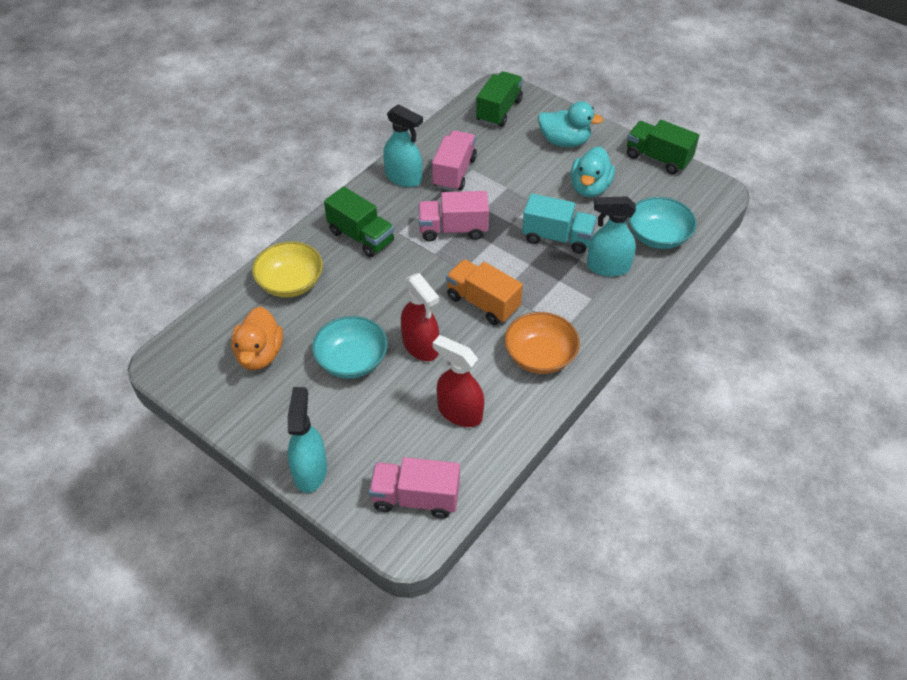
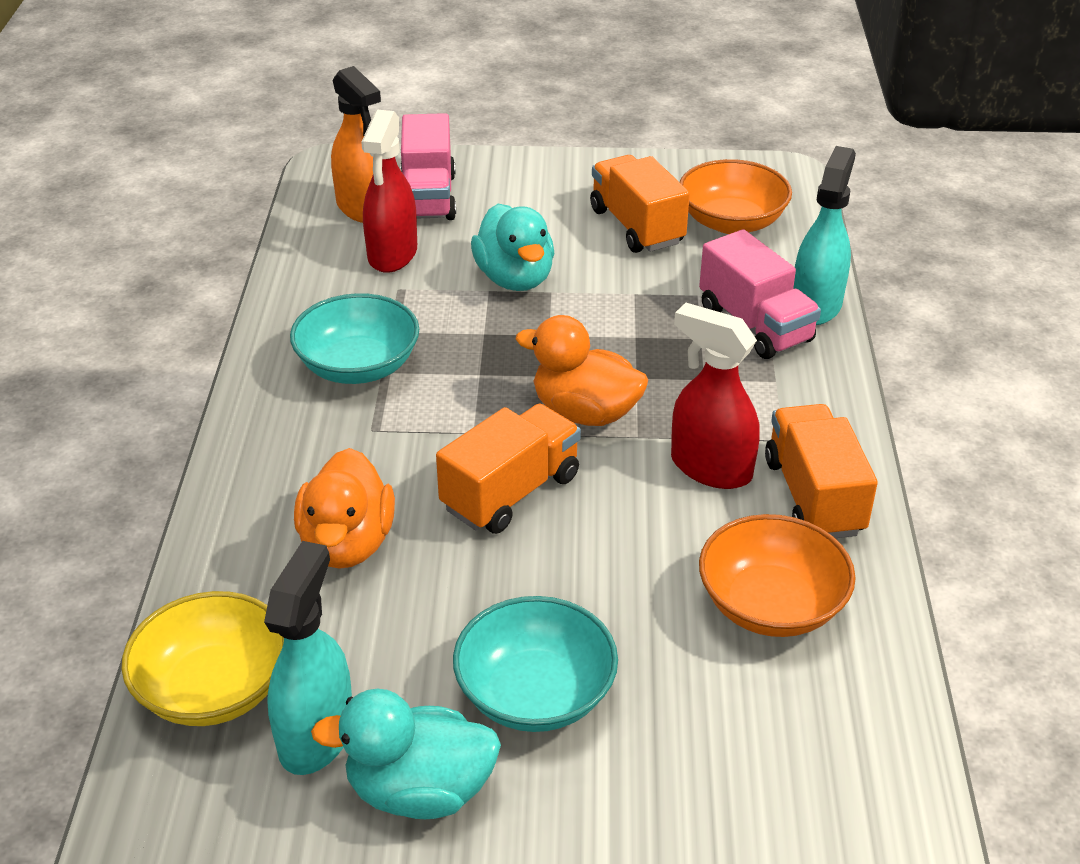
green truck: [324,186,394,257] [476,71,523,127] [627,120,699,174] = 3 -> none = 0
orange bowl: [505,312,580,374] = 1 -> [680,159,792,234] [699,514,856,637] = 2
orange duck: [231,307,283,370] = 1 -> [294,448,395,569] [516,315,648,426] = 2
orange spray bottle: none = 0 -> [331,66,381,223] = 1
orange truck: [446,259,523,325] = 1 -> [436,404,581,534] [590,155,690,253] [765,404,878,538] = 3
pink truck: [369,457,460,518] [418,191,489,241] [432,130,477,191] = 3 -> [400,113,456,220] [699,229,821,359] = 2
turquoise spray bottle: [288,387,327,493] [383,104,423,187] [587,196,636,277] = 3 -> [264,541,352,775] [793,146,856,325] = 2
turquoise truck: [522,194,597,254] = 1 -> none = 0

